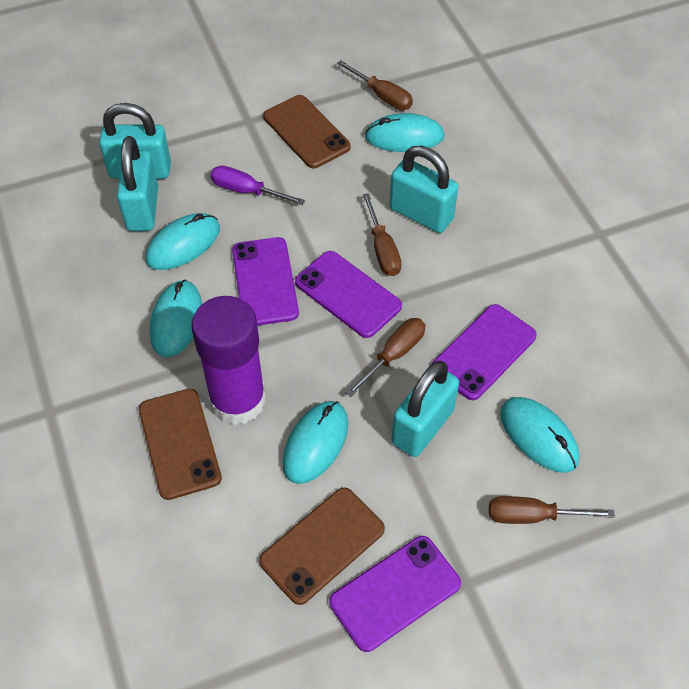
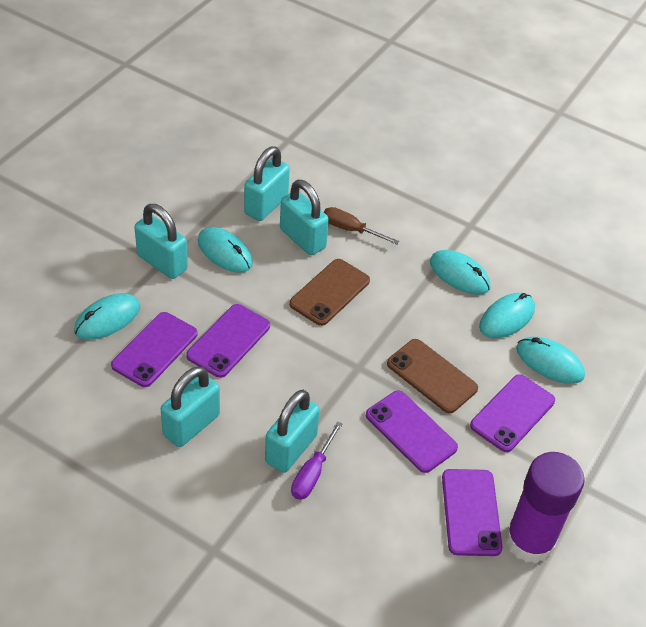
brown phone: [139,389,222,500] [259,487,385,605] [263,95,350,168] = 3 -> [289,259,370,326] [387,339,478,413] = 2
brown screwdriver: [337,60,413,110] [345,318,425,397] [362,193,402,276] [489,496,615,524] = 4 -> [324,207,399,245] = 1
purple phone: [232,237,299,326] [295,251,402,338] [329,536,461,652] [432,304,537,400] = 4 -> [111,312,198,387] [186,304,270,378] [366,391,458,473] [442,469,502,556] [470,374,555,452] = 5
turquoise padlock: [99,103,171,179] [117,136,158,231] [390,146,458,233] [392,361,459,457] = 4 -> [134,204,188,279] [161,366,220,447] [244,146,290,221] [265,390,320,473] [280,180,329,255] = 5

